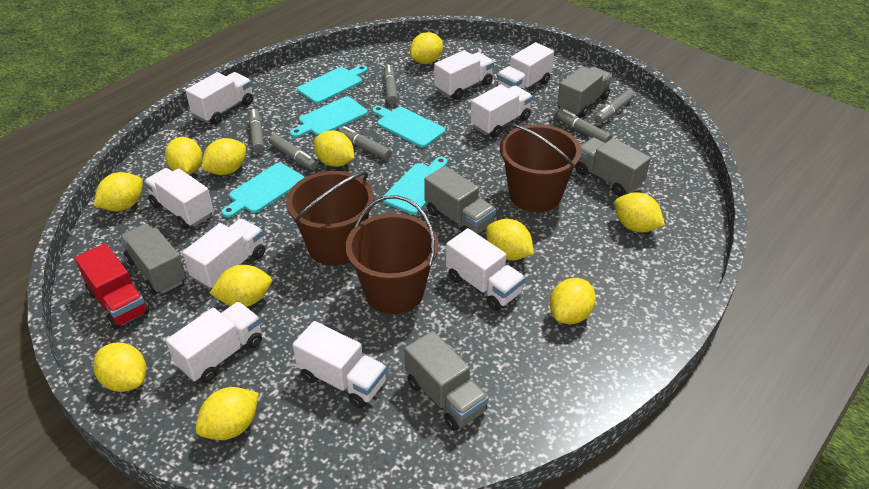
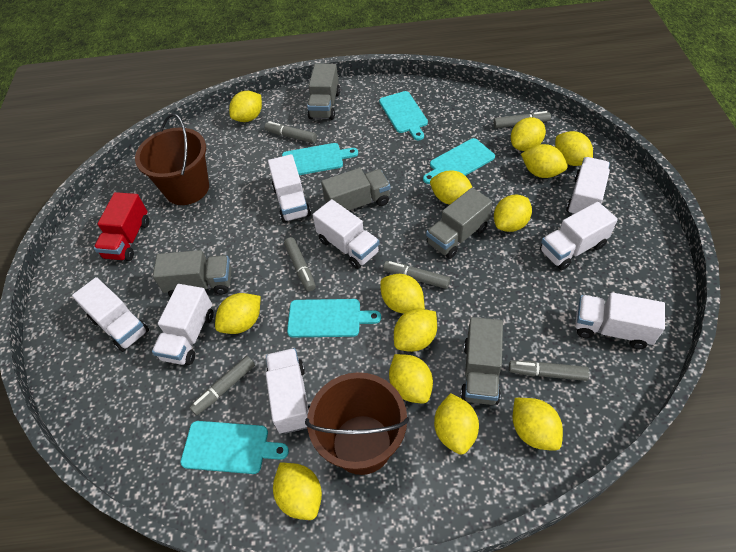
brown bucket: [286,171,374,266] [346,195,439,314] [500,123,582,212] = 3 -> [135,113,209,205] [305,372,409,475] = 2
white truck: [144,168,213,229] [166,302,262,383] [182,219,265,289] [185,72,253,124] [292,321,387,408] [434,50,494,100] [446,228,525,311] [471,85,533,137] [497,42,554,90] = 9 -> [72,277,149,352] [152,284,214,365] [266,348,310,434] [268,154,311,223] [313,199,380,269] [540,202,618,270] [566,157,610,215] [575,292,665,349] = 8
yellow lemon: [93,342,146,392] [94,172,143,212] [165,137,202,175] [195,387,259,440] [201,138,246,175] [210,265,272,307] [314,130,354,167] [410,32,443,64] [486,219,534,260] [550,278,596,324] [614,192,665,232] = 11 -> [215,293,261,334] [229,91,262,122] [273,463,322,520] [380,274,425,314] [389,354,433,404] [394,309,437,352] [430,170,473,205] [434,393,479,455] [494,194,532,232] [511,117,546,151] [512,398,563,451] [521,144,567,178] [555,131,593,166] = 13

